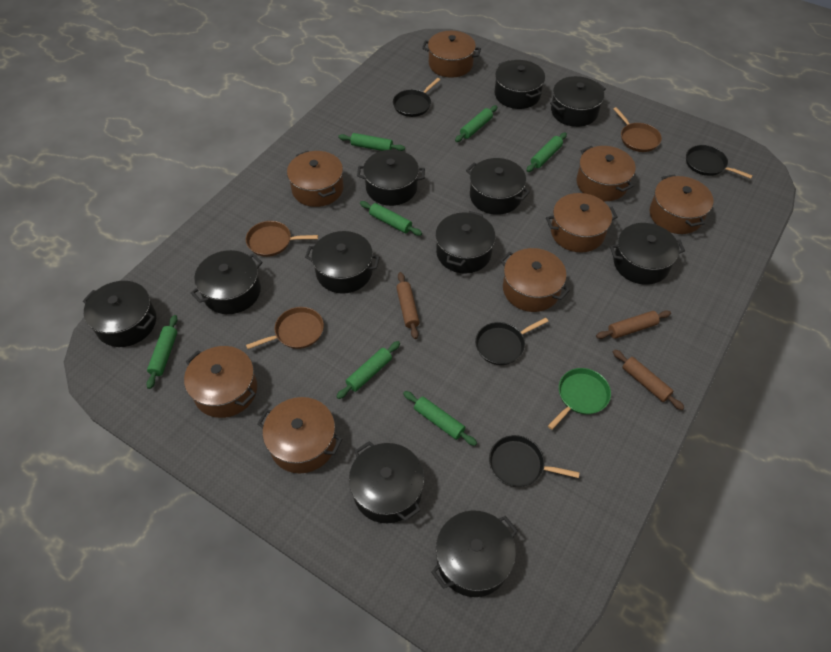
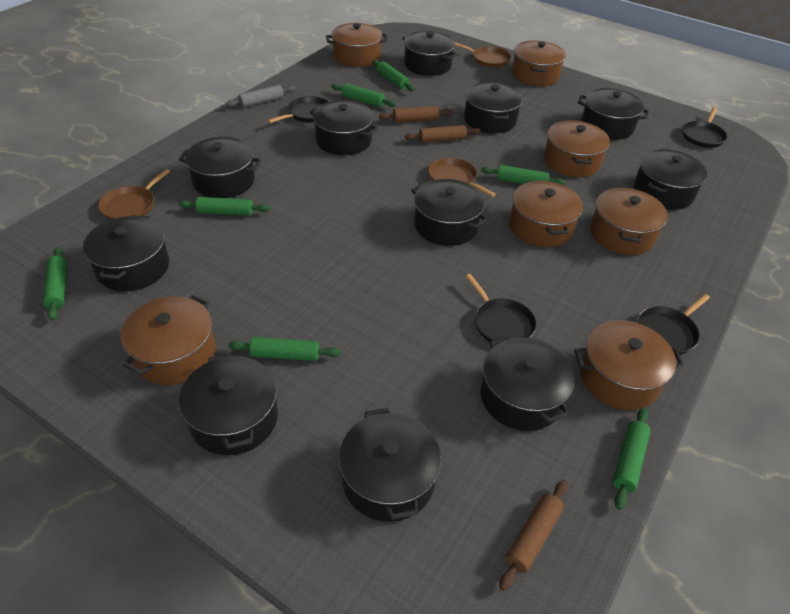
brown pot: [184,346,257,418] [257,397,343,473] [287,151,344,207] [422,31,481,78] [500,248,570,312] [546,193,618,253] [577,146,636,201] [650,175,713,234] = 8 -> [121,295,216,385] [326,23,388,67] [509,180,583,247] [512,40,566,86] [544,120,610,177] [574,320,684,410] [590,187,668,255] = 7
green pan: [548,368,611,430] = 1 -> none = 0
grey rolling pin: none = 0 -> [226,85,295,108] = 1

